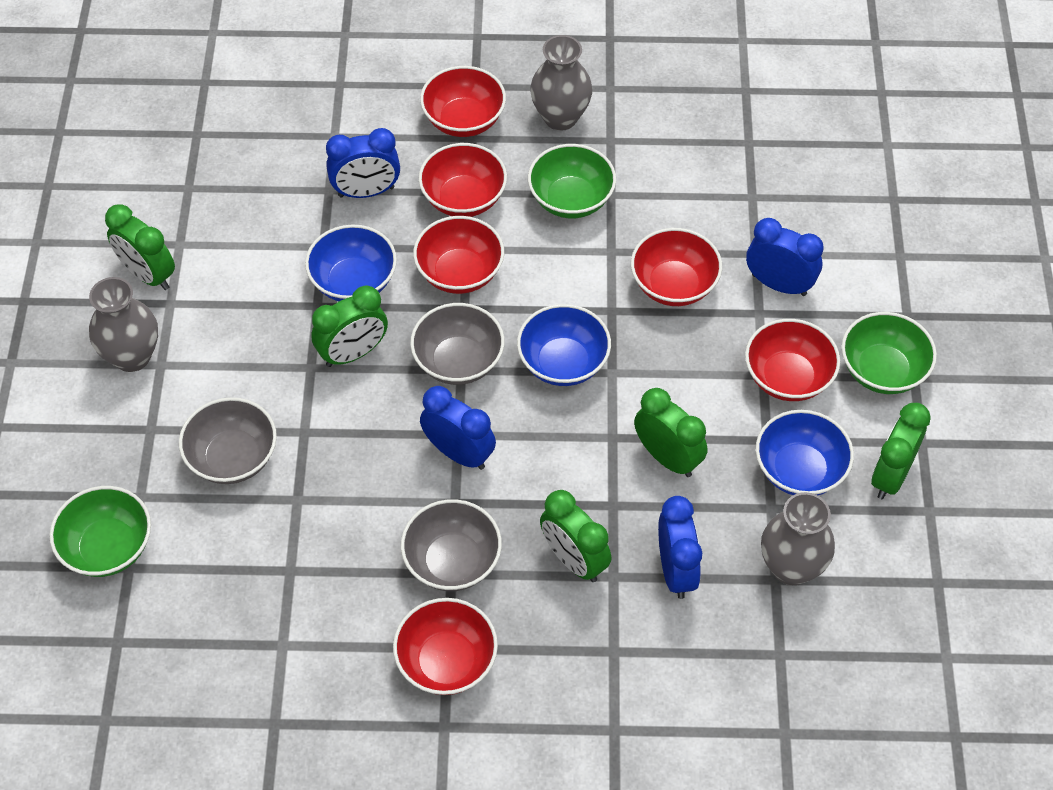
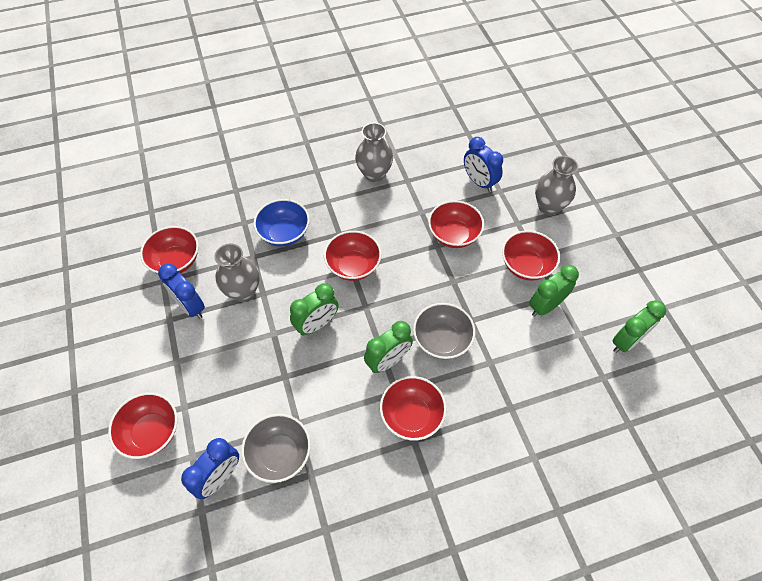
blue bowl: [305,224,397,301] [517,304,611,386] [756,410,854,495] = 3 -> [254,199,310,247] = 1
blue clock: [326,128,400,198] [420,386,496,470] [658,496,702,599] [746,218,824,296] = 4 -> [158,264,205,319] [181,438,239,499] [464,137,503,192] = 3
green bowl: [49,486,151,577] [528,144,616,218] [841,312,937,394] = 3 -> none = 0
green clock: [105,204,175,290] [311,285,388,367] [540,490,612,582] [634,388,707,477] [871,403,931,499] = 5 -> [290,283,339,336] [364,321,413,373] [529,265,579,317] [613,300,666,353] = 4
grey bowl: [179,397,277,484] [401,499,502,591] [410,303,504,385] = 3 -> [241,414,311,483] [413,303,475,359] = 2

